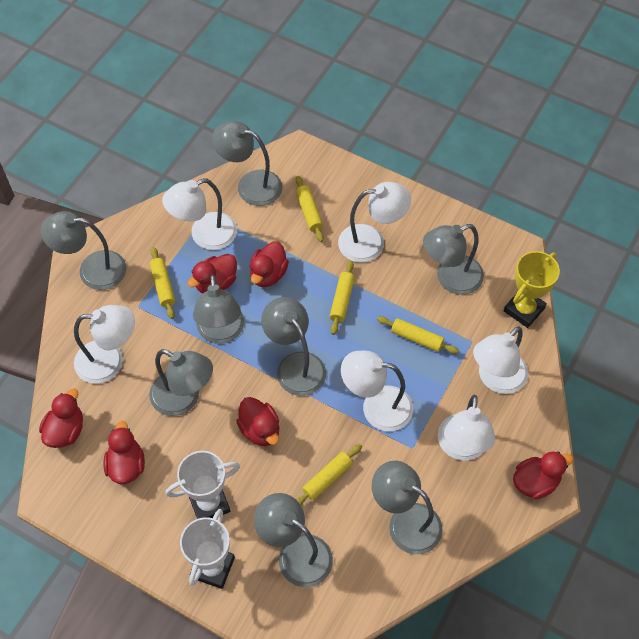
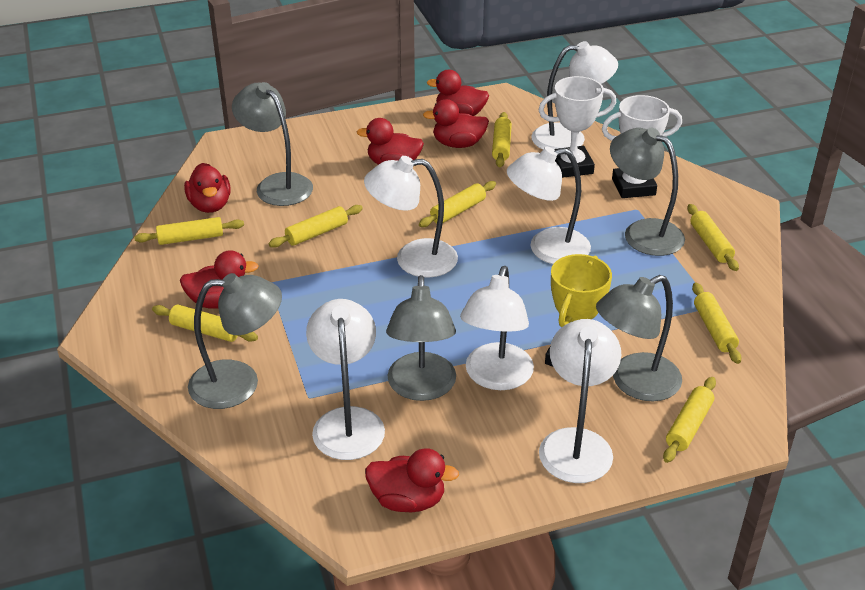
grey lamp: [41,211,126,290] [149,349,213,416] [193,274,244,344] [212,121,282,206] [254,493,333,587] [261,297,326,396] [372,461,443,554] [423,224,484,295] = 8 -> [188,273,282,409] [232,82,313,206] [386,275,456,401] [596,275,682,401] [610,128,685,256] = 5
yellow rolling pin: [150,247,175,319] [295,176,324,242] [296,444,362,506] [330,260,355,335] [377,316,459,354] = 5 -> [134,217,244,245] [152,305,258,342] [269,205,363,248] [419,181,496,227] [492,112,512,167] [663,377,716,463] [687,204,739,271] [692,283,742,364] = 8

